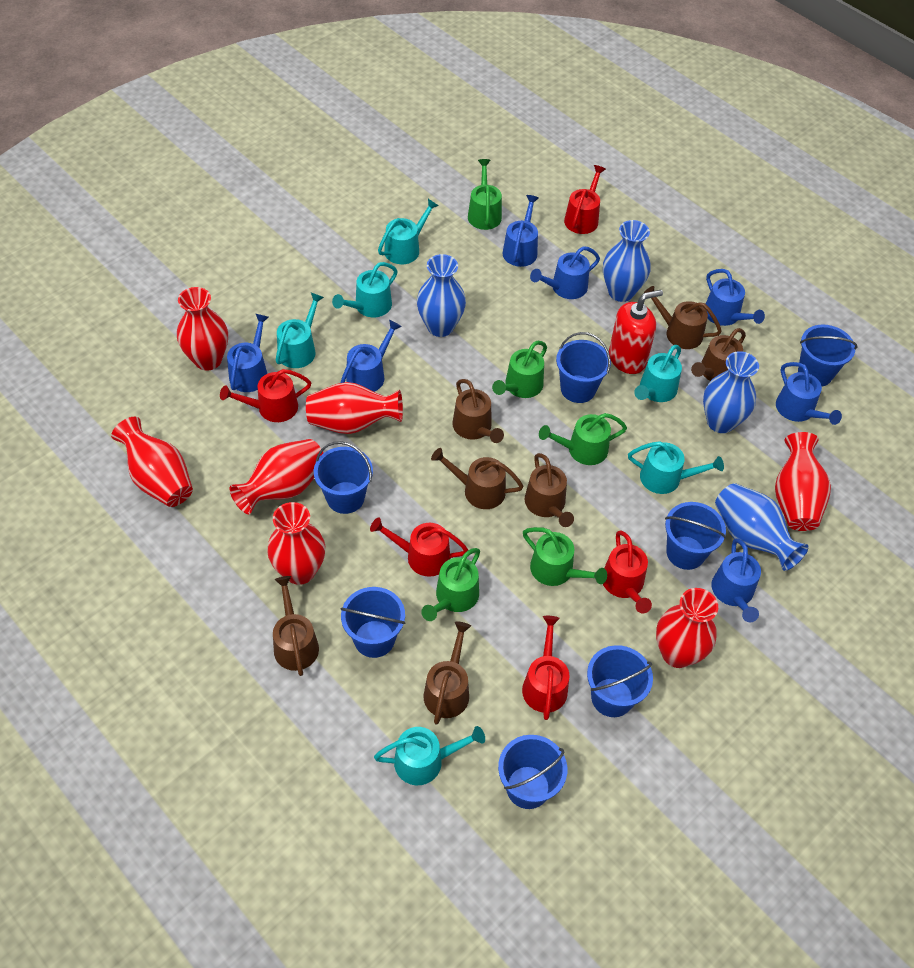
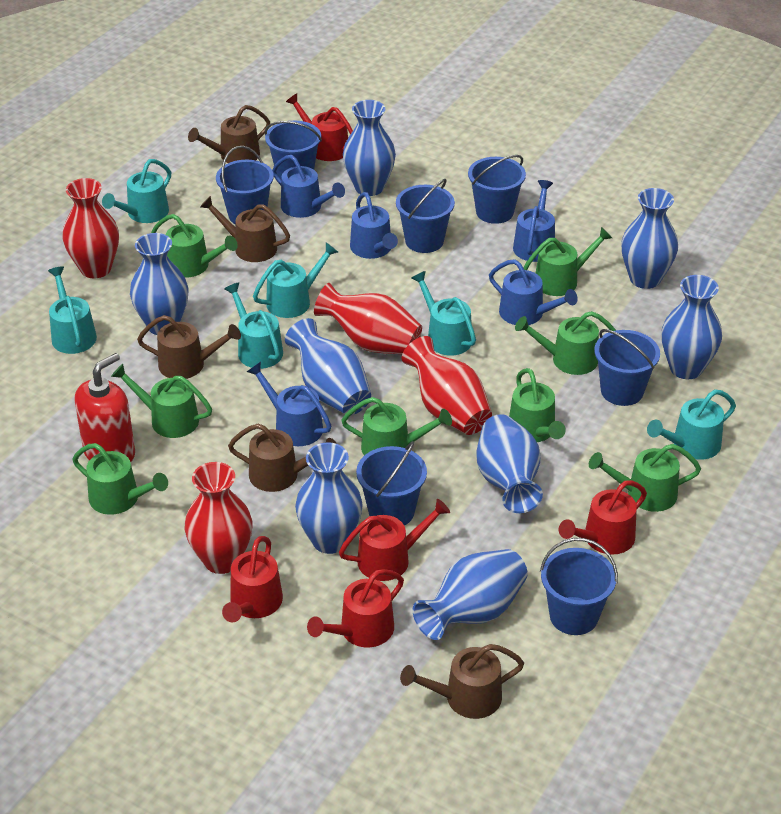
blue vase: [417,254,466,337] [603,220,650,302] [703,351,759,433] [715,483,809,571] = 4 -> [130,233,189,335] [285,318,371,415] [295,442,363,554] [343,100,396,196] [412,549,528,640] [476,414,543,513] [621,188,678,289] [661,275,722,379] = 8
blue watering can: [227,314,269,392] [341,320,402,392] [502,195,539,267] [530,246,600,299] [706,269,765,326] [712,538,761,622] [776,362,842,425] = 7 -> [247,362,332,446] [272,155,345,218] [350,192,398,259] [489,259,578,325] [513,180,555,262] = 5
brown watering can: [273,576,319,676] [423,622,471,725] [431,448,523,509] [452,379,504,443] [525,453,574,527] [644,286,722,349] [691,328,746,381] = 7 -> [137,315,241,379] [188,105,270,163] [200,196,290,262] [228,424,337,492] [400,644,524,719] = 5
green watering can: [421,548,480,621] [468,159,502,230] [492,341,547,398] [523,527,607,586] [539,413,627,465] = 5 -> [72,443,168,515] [111,364,212,438] [151,214,238,278] [341,397,452,455] [509,368,566,442] [515,311,616,375] [523,227,612,296] [589,444,701,512] = 8
red vase: [111,417,193,507] [177,287,228,370] [230,439,323,514] [267,502,325,585] [306,382,403,434] [656,588,718,668] [775,432,831,531] = 7 -> [62,178,119,278] [185,462,252,574] [314,283,422,354] [402,336,492,435] = 4

